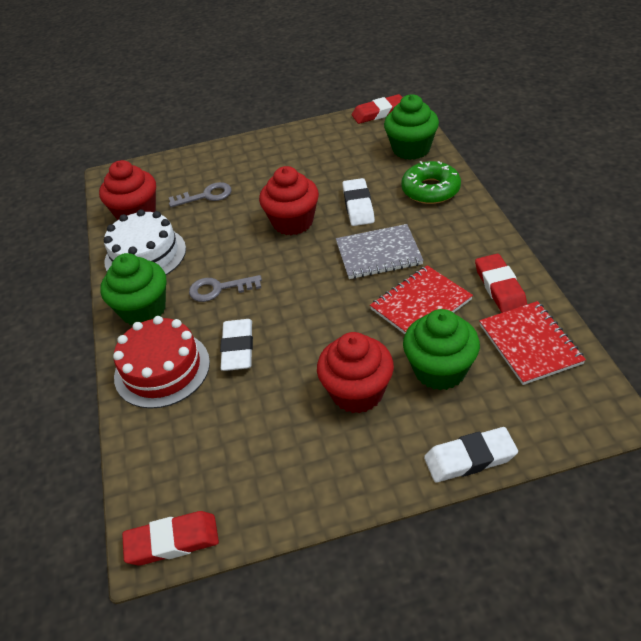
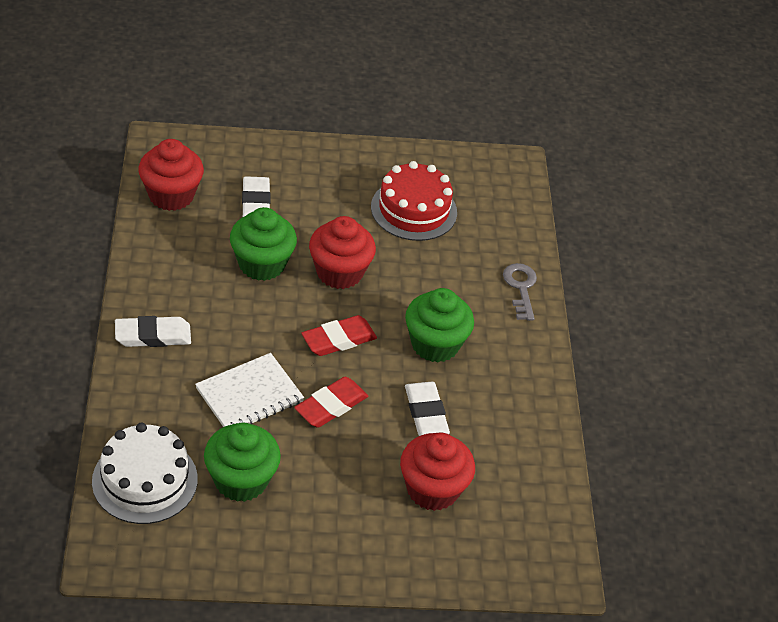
green donut: [401,161,461,204] = 1 -> none = 0
grey key: [169,182,232,207] [189,275,262,302] = 2 -> [503,263,537,321] = 1
grey notebook: [336,224,424,279] = 1 -> none = 0
red eraser: [122,511,219,565] [352,94,403,124] [475,254,527,313] = 3 -> [294,377,368,428] [302,315,377,356] = 2
red notebook: [370,265,473,334] [479,301,586,385] = 2 -> none = 0
white notebook: none = 0 -> [195,353,304,427] = 1

